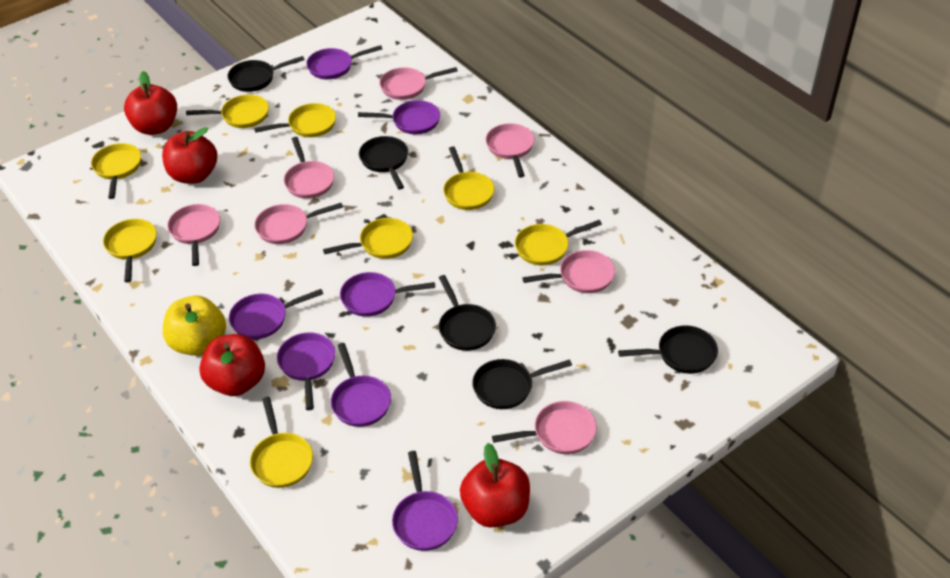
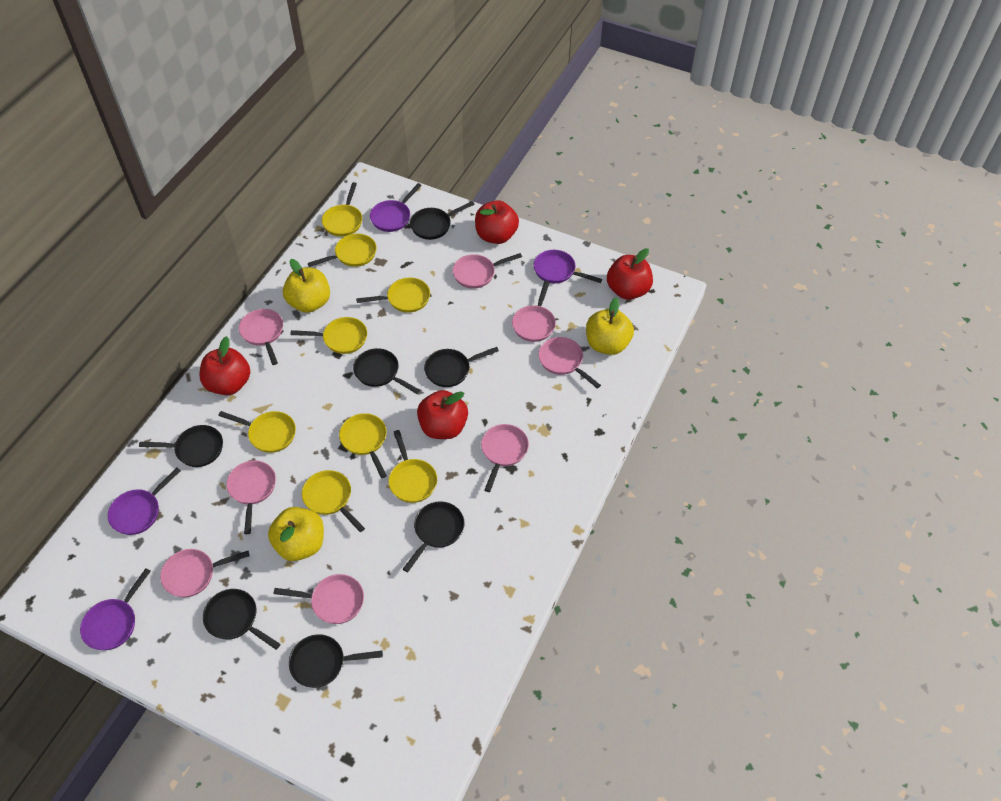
black pan: [228,56,304,92] [359,136,408,190] [439,275,496,351] [472,359,572,409] [618,325,718,374] = 5 -> [139,425,223,467] [203,589,280,650] [289,634,383,688] [353,348,420,394] [403,501,465,572] [410,201,475,240] [424,347,499,387] = 7
pink pan: [167,204,220,266] [254,203,343,244] [284,137,334,199] [379,67,458,100] [486,123,535,178] [492,401,597,454] [522,250,615,293] = 7 -> [160,549,249,598] [226,461,276,534] [239,309,283,365] [273,574,364,624] [453,253,522,289] [481,424,529,492] [512,281,556,342] [538,337,601,388] = 8
purple pan: [229,289,323,339] [277,332,335,410] [306,45,382,79] [331,343,391,427] [340,272,435,317] [358,100,440,134] [392,451,458,551] = 7 -> [80,568,151,650] [108,468,181,535] [370,183,422,232] [534,250,602,283] = 4
yellow apple: [163,296,226,356] = 1 -> [268,507,324,561] [283,259,330,313] [586,297,634,355] = 3

